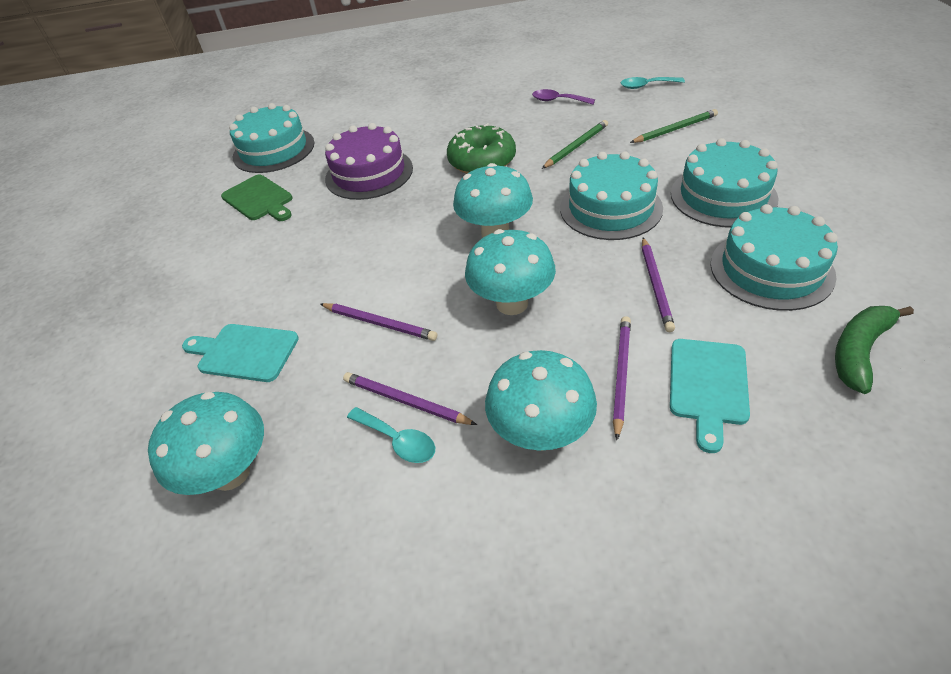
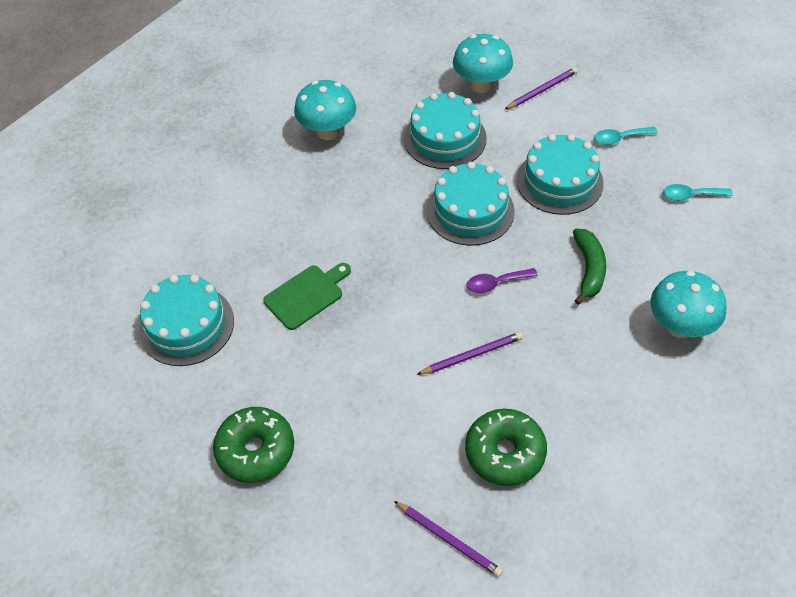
green donut: [447,123,516,174] = 1 -> [213,407,294,483] [465,409,547,486] = 2
green pencil: [542,120,608,169] [630,109,718,143] = 2 -> none = 0
purple cake: [325,123,413,200] = 1 -> none = 0
purple pencil: [320,303,437,341] [343,372,477,425] [613,316,631,440] [642,237,675,332] = 4 -> [394,501,503,577] [417,332,523,375] [505,67,578,109] = 3
turquoise cutting board: [182,324,299,382] [670,339,750,453] = 2 -> none = 0
turquoise mushroom: [148,392,264,495] [453,163,533,238] [465,229,556,315] [485,350,597,451] = 4 -> [294,80,356,140] [453,34,513,93] [651,271,726,338] = 3

